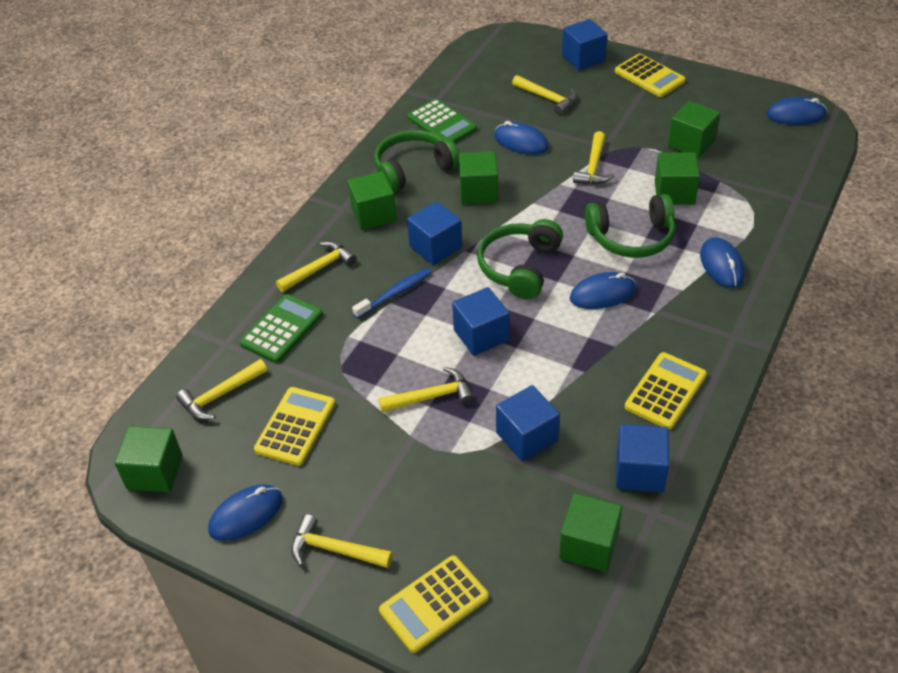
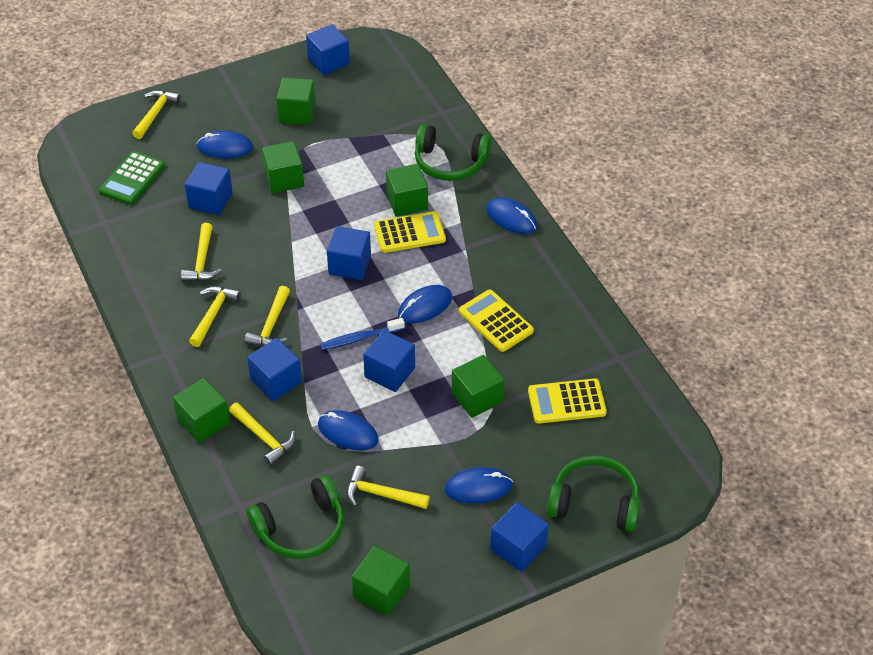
blue cube: [407,201,462,265] [452,287,509,356] [496,385,560,462] [562,19,608,70] [616,424,669,492] = 5 -> [185,162,233,215] [247,338,302,401] [306,24,350,75] [327,226,371,280] [363,330,415,392] [490,502,549,572] = 6
green calculator: [240,294,323,363] [407,99,477,143] = 2 -> [99,151,165,205] = 1
yellow calculator: [254,387,335,466] [379,555,489,653] [615,54,686,97] [625,352,707,430] = 4 -> [374,211,446,253] [459,290,534,352] [528,378,607,424] = 3

